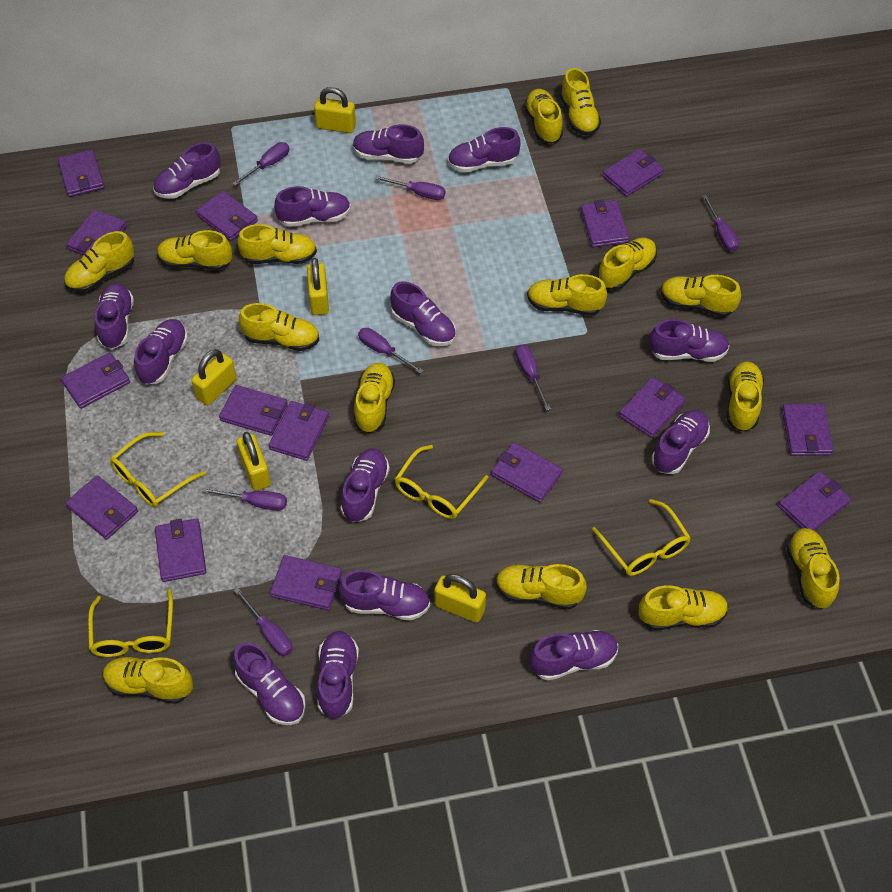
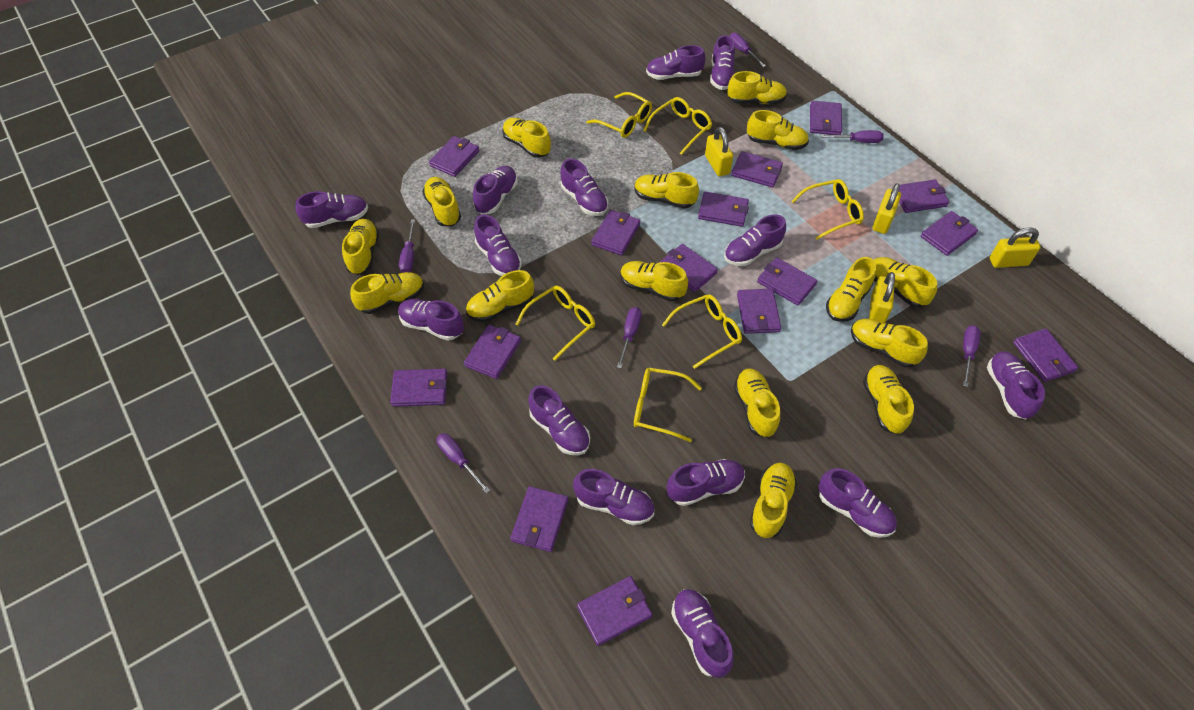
purple screwdriver: [202,488,287,511] [232,142,289,186] [234,588,292,656] [358,328,424,374] [374,176,445,200] [516,345,551,411] [702,195,739,252] = 7 -> [399,219,415,273] [437,433,490,494] [617,307,642,368] [730,33,766,67] [821,130,884,143] [963,325,981,387] = 6
yellow glasses: [88,589,173,657] [110,432,206,508] [395,445,488,519] [592,499,691,576] = 4 -> [515,286,595,361] [586,92,652,138] [634,368,702,442] [643,97,712,155] [662,294,742,369] [791,179,864,240] = 6
yellow padlock: [191,349,237,405] [237,432,271,491] [307,258,329,315] [314,87,356,133] [434,574,486,623] = 5 -> [705,127,733,176] [869,272,895,323] [872,183,901,234] [990,227,1041,268] = 4

